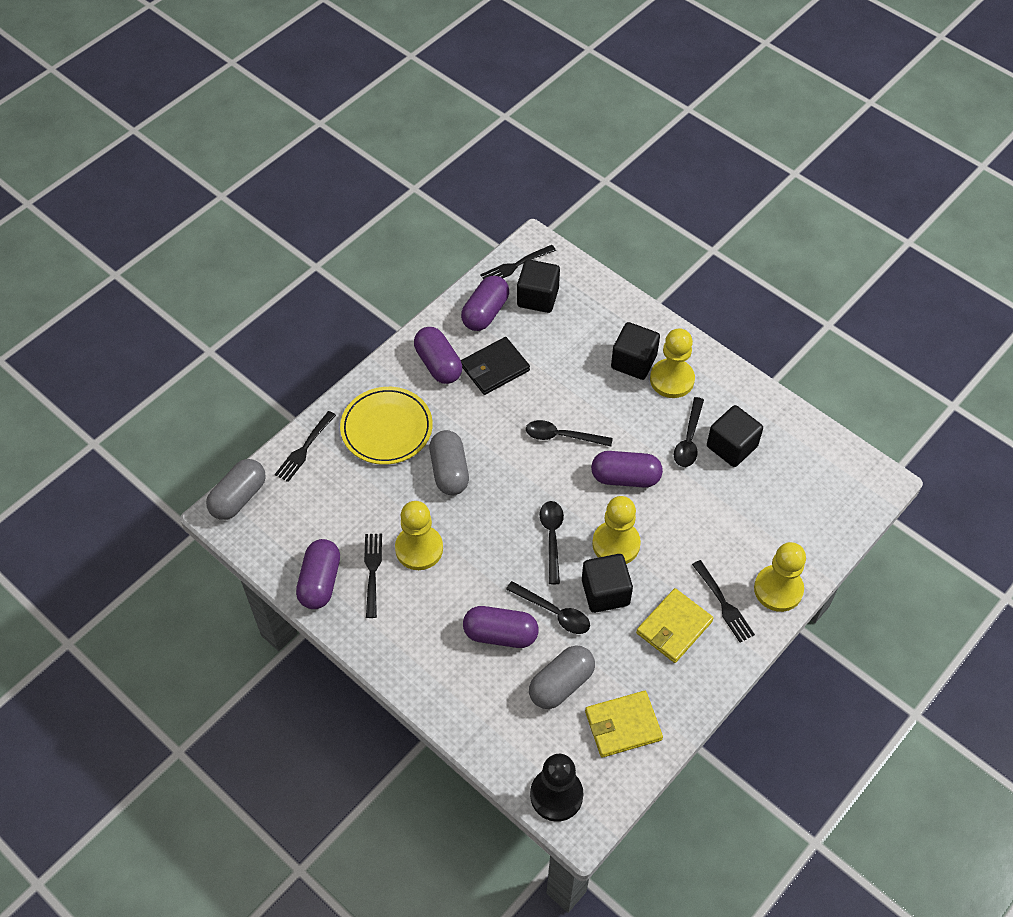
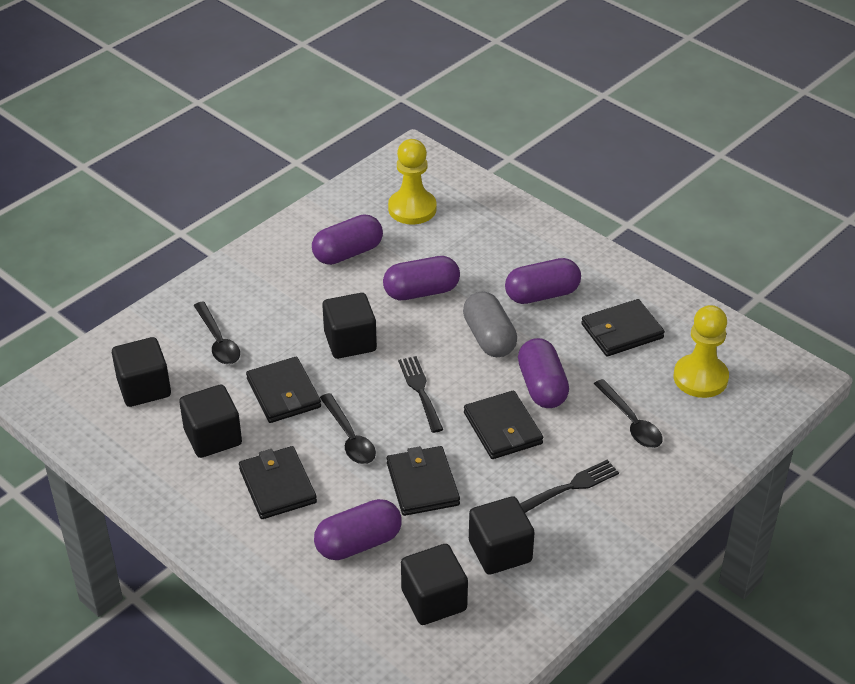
black cube: [517,259,560,313] [582,554,633,613] [611,322,660,380] [707,405,763,467] = 4 -> [112,337,171,407] [179,385,242,458] [322,293,377,359] [401,544,468,625] [469,496,535,575] = 5
black fork: [275,411,336,482] [364,534,382,618] [480,245,556,280] [692,560,755,643] = 4 -> [398,356,443,433] [520,460,619,513] = 2
black pawn: [530,754,584,822] = 1 -> none = 0
black spoon: [506,581,590,634] [526,420,613,446] [540,501,564,584] [674,397,704,467] = 4 -> [193,301,240,364] [320,393,376,464] [594,379,663,448] = 3
black wallet: [461,337,530,395] = 1 -> [239,446,317,519] [246,357,321,423] [387,446,460,516] [464,390,543,459] [581,299,665,356] = 5
grey capsule: [206,459,266,520] [430,430,469,495] [529,645,595,709] = 3 -> [463,291,517,357] = 1
yellow pawn: [395,501,443,570] [592,496,641,564] [650,328,695,398] [754,542,806,612] = 4 -> [388,139,437,225] [674,305,729,398] = 2
yellow plate: [340,387,433,465] = 1 -> none = 0
yellow wallet: [585,691,663,758] [636,588,713,663] = 2 -> none = 0

